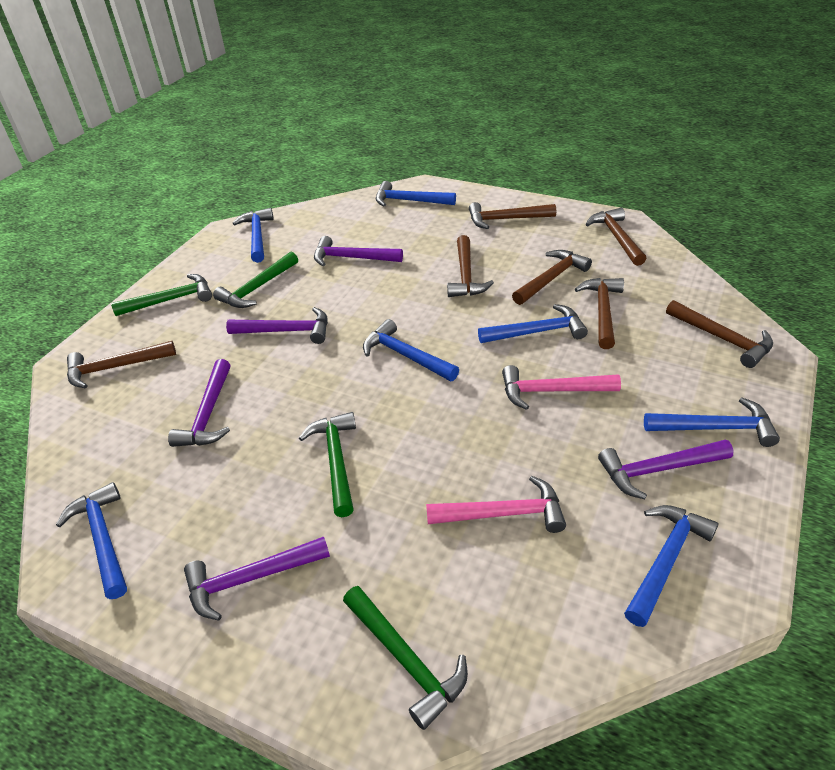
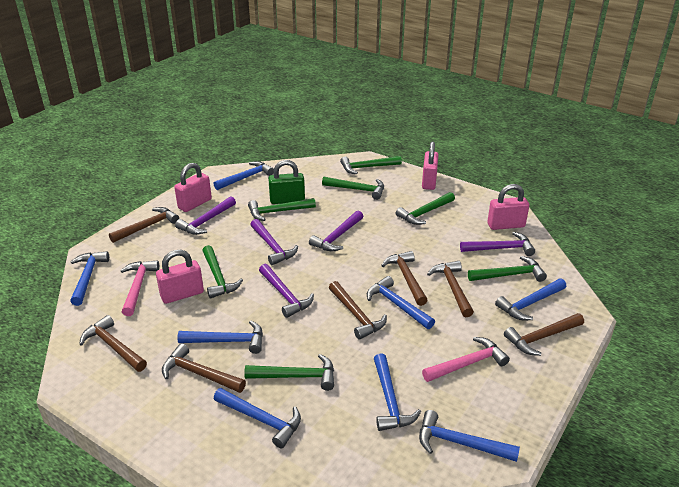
blue hammer: [56,482,127,599] [233,208,274,263] [363,319,459,381] [376,181,456,206] [478,304,588,343] [624,505,719,627] [644,397,780,447] = 7 -> [70,251,109,306] [177,321,263,354] [213,161,274,190] [214,388,301,448] [367,276,435,329] [374,353,421,431] [419,410,520,462] [495,278,566,320] = 8
green hammer: [111,274,212,316] [213,252,298,308] [299,412,356,517] [343,586,468,730] = 4 -> [202,245,243,299] [244,354,334,391] [248,198,316,221] [322,177,384,200] [340,156,402,174] [396,192,455,225] [468,256,547,282] = 7
green padlock: none = 0 -> [268,160,305,204] = 1
pink padlock: none = 0 -> [156,250,204,304] [174,163,212,212] [422,141,439,190] [487,184,529,230] = 4

